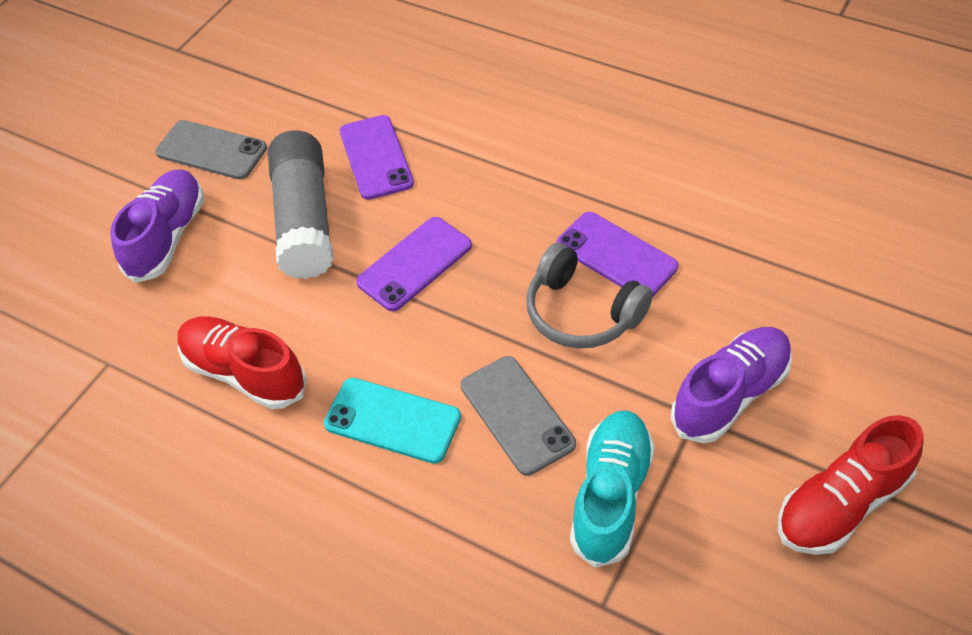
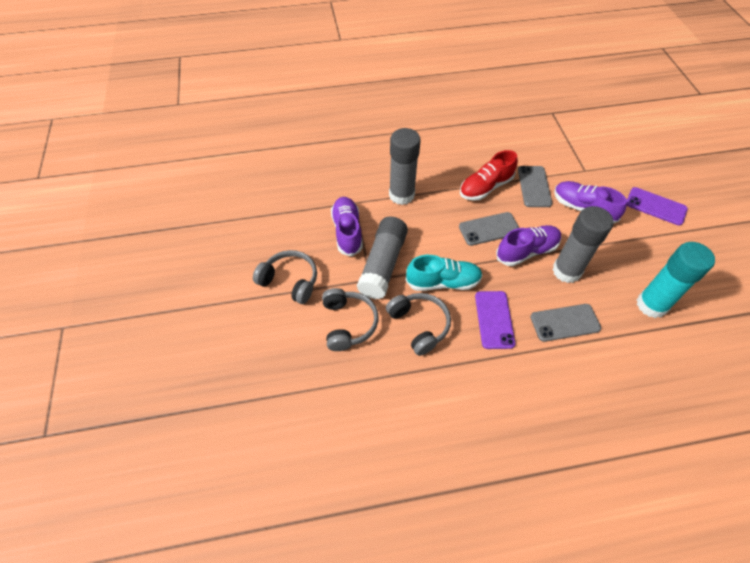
grey glue stick: [268,130,333,279] = 1 -> [357,217,408,299] [389,128,421,205] [552,206,614,283] = 3
grey headphones: [526,243,653,349] = 1 -> [253,250,317,304] [322,288,378,351] [386,293,451,356] = 3
grey phone: [155,120,267,179] [461,356,576,476] = 2 -> [459,212,519,246] [518,166,552,207] [530,304,601,342] = 3
purple phone: [340,115,414,200] [356,217,472,311] [556,212,678,297] = 3 -> [475,291,515,349] [627,187,688,226] = 2
purple shoe: [110,170,204,283] [671,327,792,443] = 2 -> [331,197,363,257] [496,225,562,266] [554,181,627,223] = 3
red shoe: [178,316,307,409] [778,415,924,555] = 2 -> [460,150,518,201] = 1
turquoise glue stick: none = 0 -> [637,242,715,318] = 1
turquoise phone: [324,378,461,464] = 1 -> none = 0

